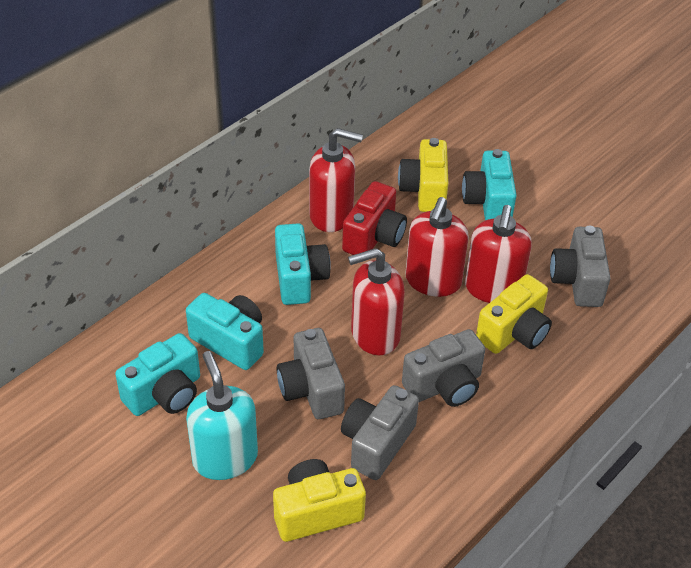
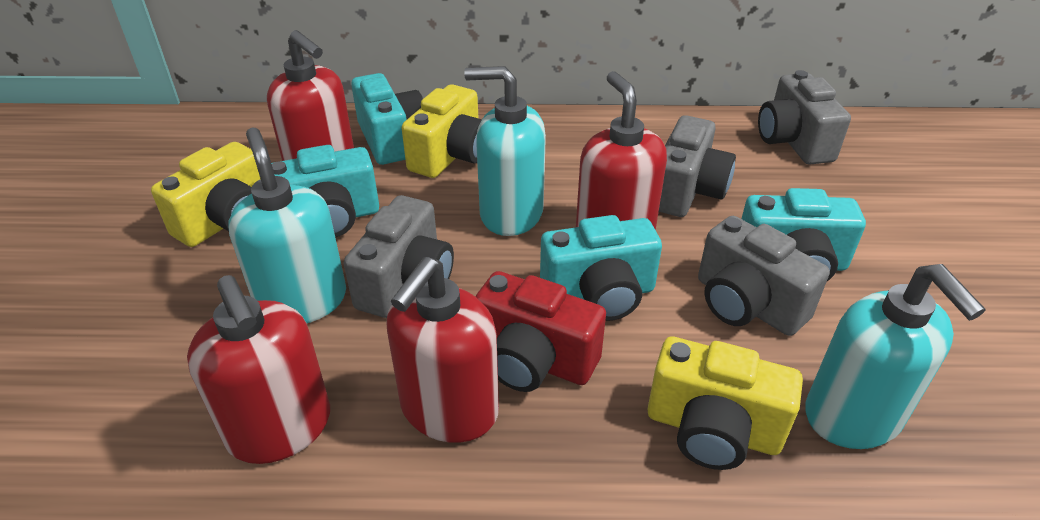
turquoise soap dispenser: [186,351,258,480] = 1 -> [228,127,346,323] [464,66,546,236] [805,264,986,449] = 3

